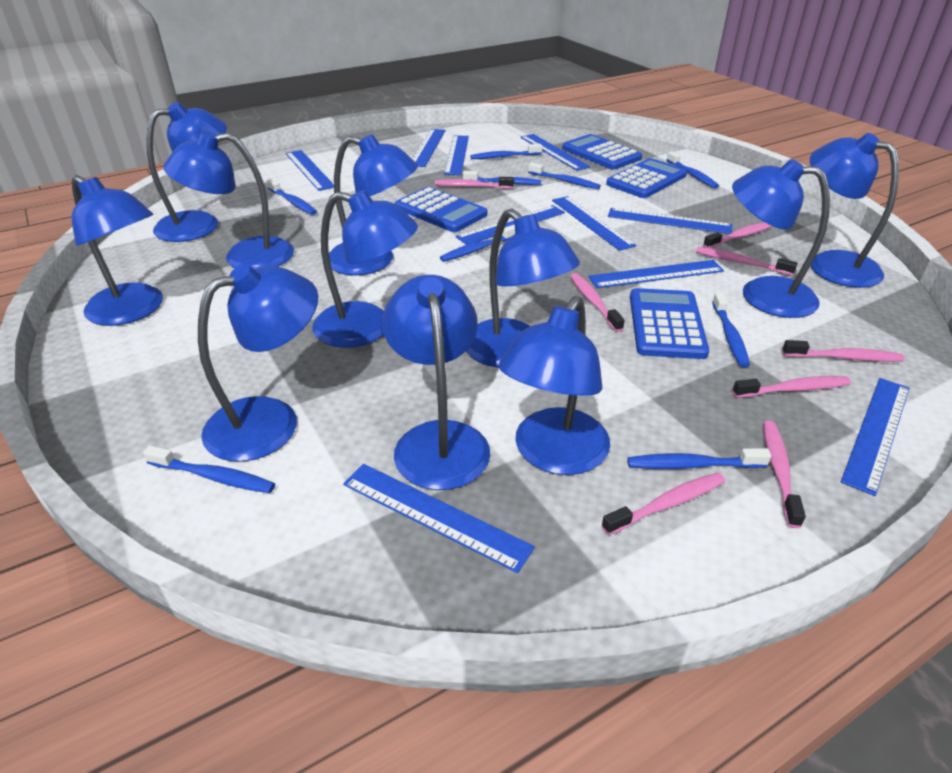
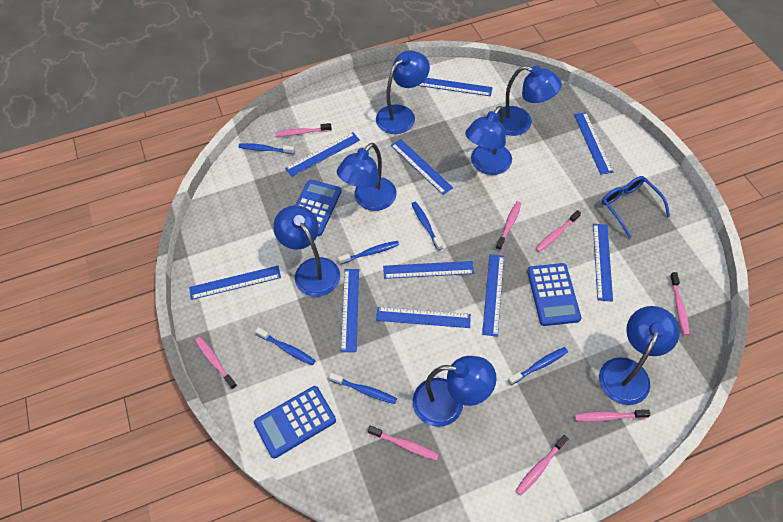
blue calculator: [395,187,487,232] [562,134,642,170] [606,158,687,198] [630,288,709,359] = 4 -> [254,386,336,459] [296,180,342,236] [527,263,581,326] = 3
blue glasses: none = 0 -> [602,176,670,238] = 1
blue lamp: [72,175,163,326] [146,102,227,242] [163,131,294,269] [198,264,318,462] [312,190,418,348] [329,134,418,276] [382,275,490,490] [466,209,580,368] [498,296,610,475] [732,159,830,318] [810,133,899,288] = 11 -> [273,205,340,297] [337,143,397,211] [376,51,430,134] [413,356,497,427] [465,106,512,175] [498,65,562,136] [599,306,680,405] = 7
blue toothbrush: [143,445,275,493] [267,179,317,215] [440,224,515,262] [463,171,541,185] [470,144,542,159] [528,162,601,189] [627,448,771,469] [666,151,719,188] [712,292,750,367] = 9 -> [239,143,295,154] [255,327,316,365] [329,373,397,404] [338,241,399,265] [412,202,443,250] [508,347,568,385] = 6

